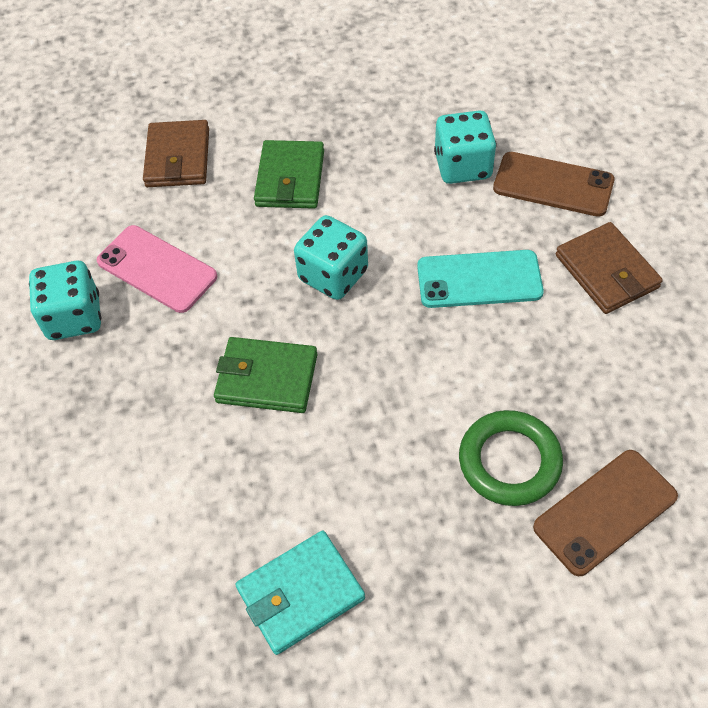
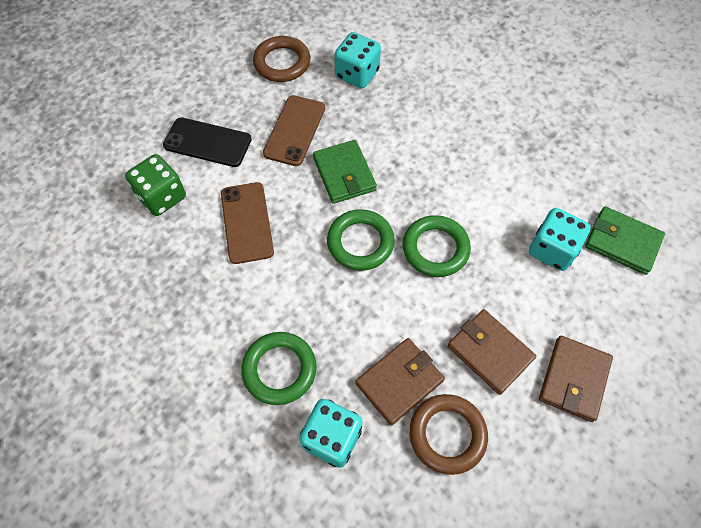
black phone: none = 0 -> [163,117,252,167] = 1
brown ring: none = 0 -> [253,36,310,82] [409,394,488,475] = 2
brown wallet: [143,120,209,187] [556,222,663,314] = 2 -> [356,338,445,425] [448,309,536,395] [539,336,613,422] = 3
green dice: none = 0 -> [125,154,186,216] = 1
green ring: [459,410,563,506] = 1 -> [241,332,317,405] [327,209,395,271] [402,215,471,277] = 3
pink phone: [97,225,217,313] = 1 -> none = 0
turquoise phone: [417,250,544,308] = 1 -> none = 0
turquoise wallet: [235,531,365,655] = 1 -> none = 0

